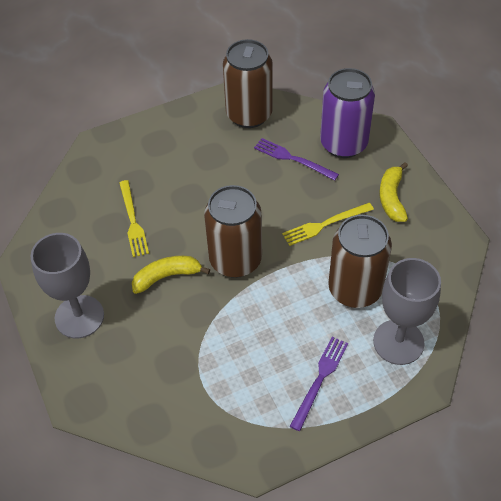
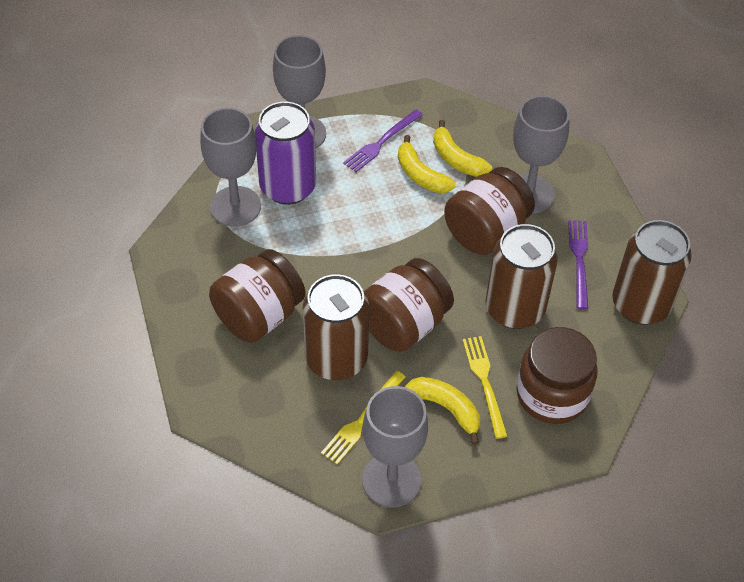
brown jar: none = 0 -> [209,249,306,343] [364,258,454,352] [444,167,535,255] [517,327,598,424] = 4
grey goblet: [31,233,104,339] [373,258,441,365] = 2 -> [200,108,261,227] [273,35,326,149] [362,386,428,507] [513,95,570,213] = 4
yellow banana: [132,256,210,294] [380,162,408,222] = 2 -> [398,135,456,193] [405,377,480,445] [433,120,492,177] = 3

